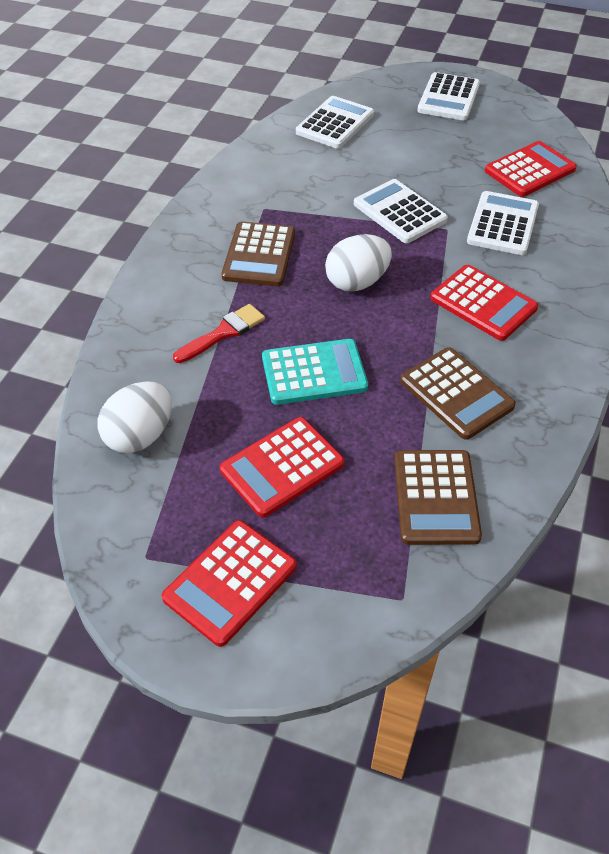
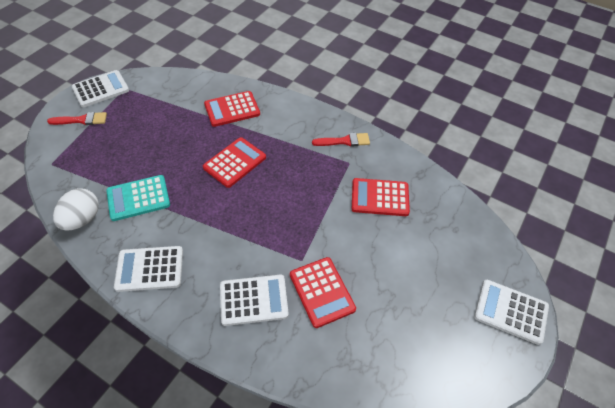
brown calculator: [221,221,295,286] [394,450,482,545] [400,347,516,440] = 3 -> none = 0
red brush: [173,304,265,363] = 1 -> [47,112,107,125] [312,133,370,146] = 2
white egg: [97,381,172,453] [325,234,392,291] = 2 -> [53,188,99,231] = 1

